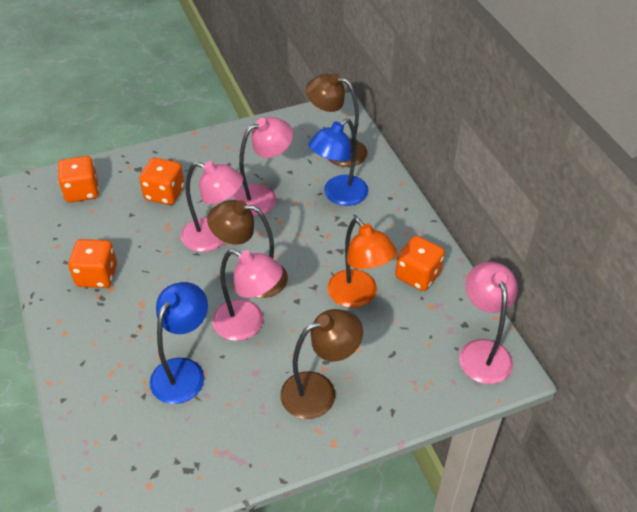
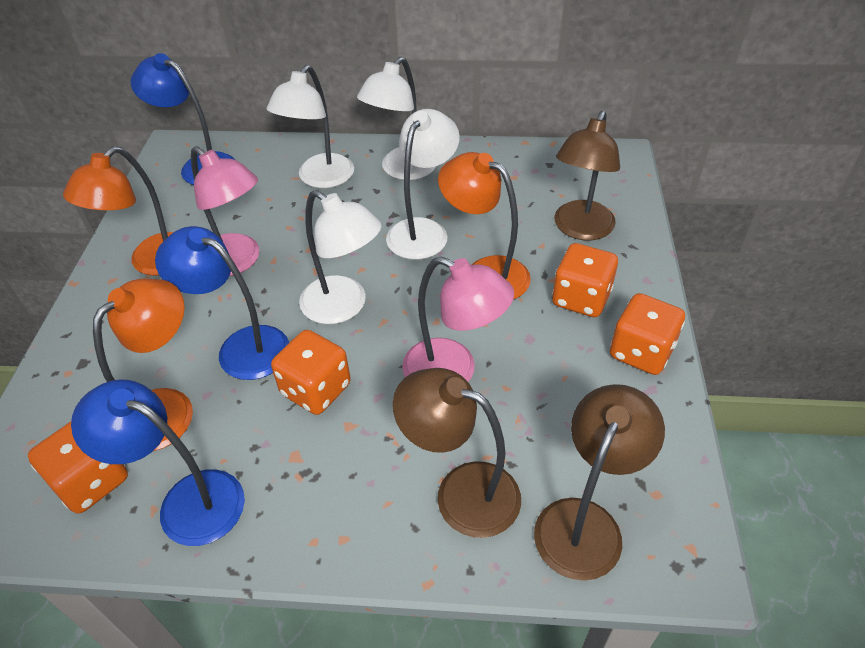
blue lamp: [150,282,208,404] [308,118,368,206] = 2 -> [71,379,245,546] [131,53,235,185] [155,226,289,380] = 3
orange lamp: [327,218,397,308] = 1 -> [63,146,174,276] [93,278,193,451] [438,152,531,300] = 3
pink lamp: [181,161,243,252] [212,249,283,341] [232,117,293,216] [459,262,518,384] = 4 -> [191,146,260,276] [402,256,514,382] = 2
white lamp: none = 0 -> [267,65,354,188] [299,190,382,324] [357,57,436,180] [386,109,460,260] = 4

